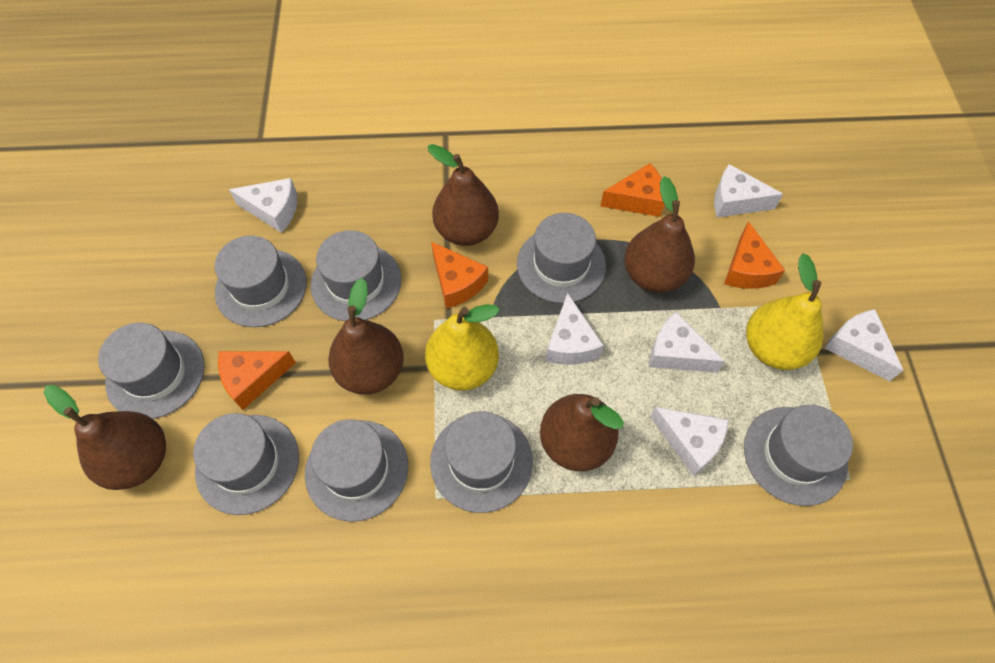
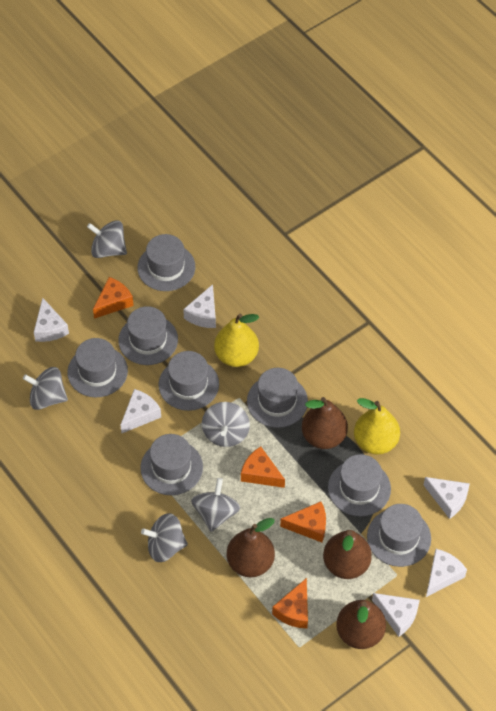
brown pear: [44,385,166,490] [328,278,404,395] [428,144,499,246] [540,394,624,471] [624,176,695,293] = 5 -> [227,518,275,577] [302,397,348,449] [323,530,372,579] [336,600,386,649] = 4
grey spinning top: none = 0 -> [23,367,68,410] [87,220,127,258] [141,513,188,562] [191,478,240,532] [202,402,250,447] = 5

